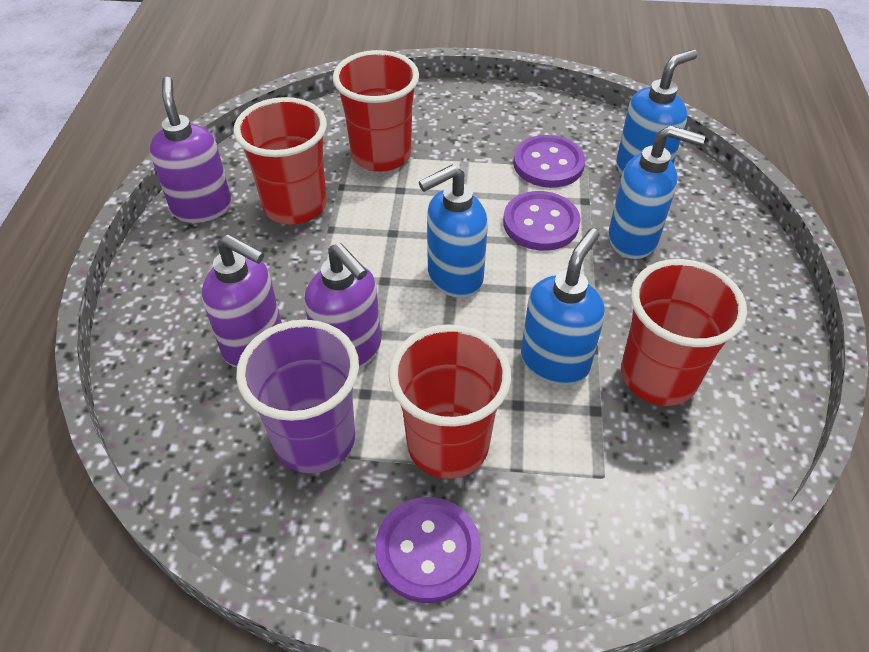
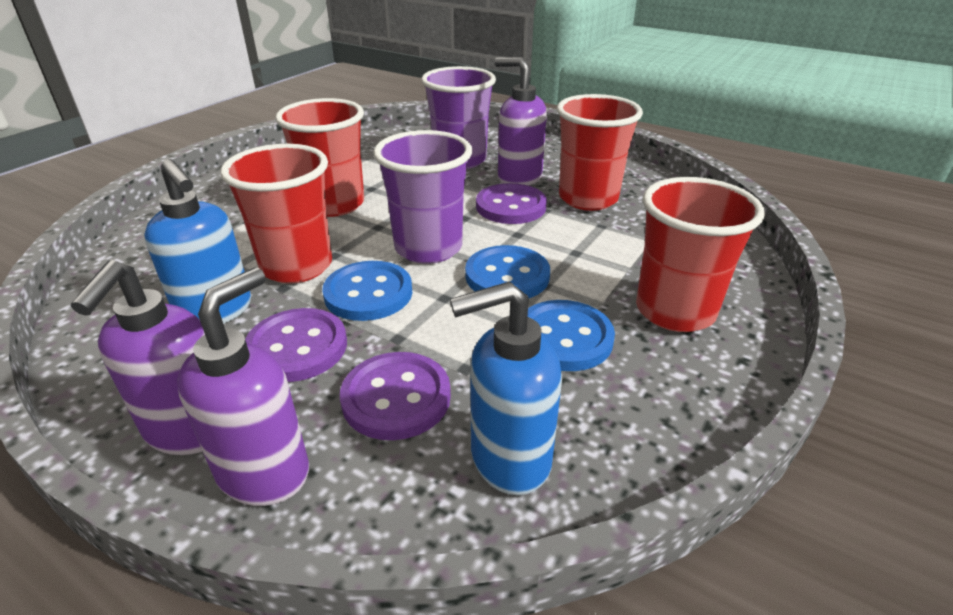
blue button: none = 0 -> [322,261,412,321] [465,245,550,298] [528,300,615,371] = 3
blue soap dispenser: [419,165,488,298] [521,228,605,385] [609,125,706,259] [616,49,698,174] = 4 -> [144,159,251,324] [450,281,562,495] = 2
purple cup: [236,320,359,473] = 1 -> [373,130,472,264] [421,66,496,169] = 2

